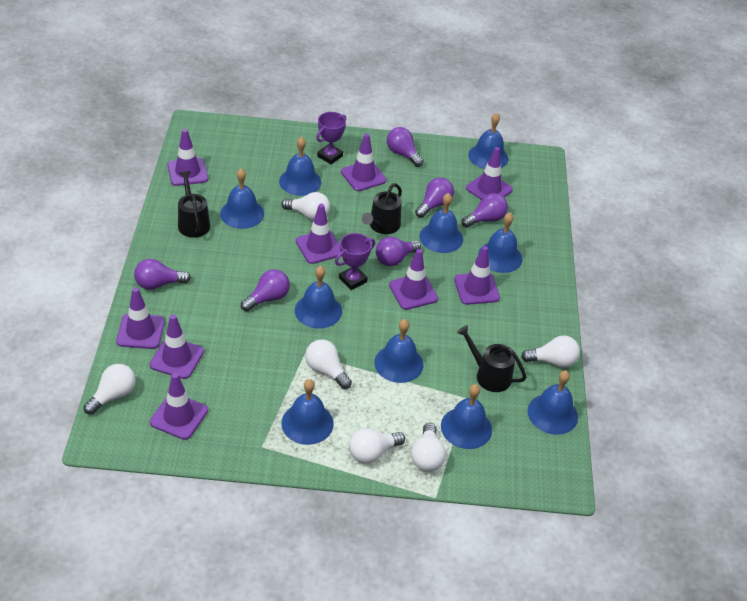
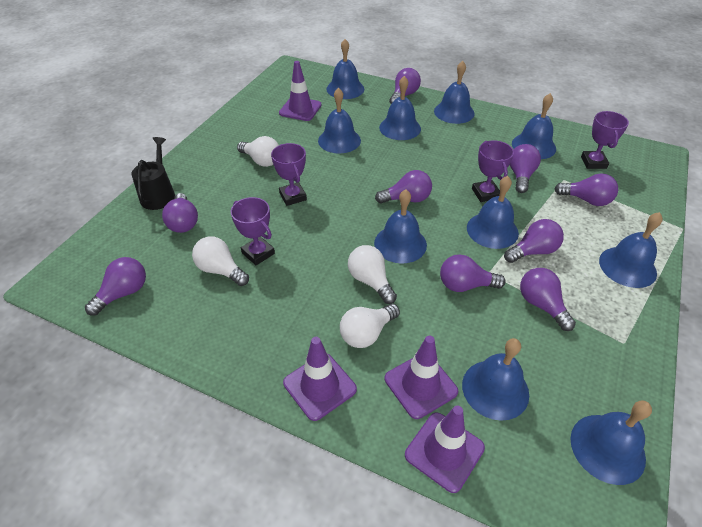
black watering can: [178,171,210,238] [362,183,402,234] [457,325,527,392] = 3 -> [131,137,175,210] = 1
purple light bulb: [134,259,191,290] [241,269,290,311] [376,237,421,266] [387,127,424,167] [415,177,454,218] [461,193,508,228] = 6 -> [85,257,146,316] [162,193,198,233] [375,170,432,204] [389,68,421,104] [440,254,506,292] [504,219,564,263] [510,144,541,193] [520,268,576,331] [554,174,618,206] = 9
purple traffic cone: [116,287,165,349] [150,314,204,379] [150,373,208,440] [167,129,208,186] [296,204,342,264] [341,134,386,191] [389,249,438,310] [454,246,500,305] [466,147,513,200] = 9 -> [279,61,322,121] [283,337,357,421] [385,335,458,419] [405,406,485,493] = 4
purple trophy: [316,112,346,164] [335,233,375,290] = 2 -> [231,197,275,265] [271,143,307,206] [472,140,514,202] [581,111,629,169] = 4
white light bulb: [83,364,136,415] [281,192,330,220] [305,339,352,389] [349,428,405,464] [411,423,446,472] [521,335,580,368] = 6 -> [192,236,249,286] [237,136,279,167] [340,304,400,348] [348,245,397,304] = 4

